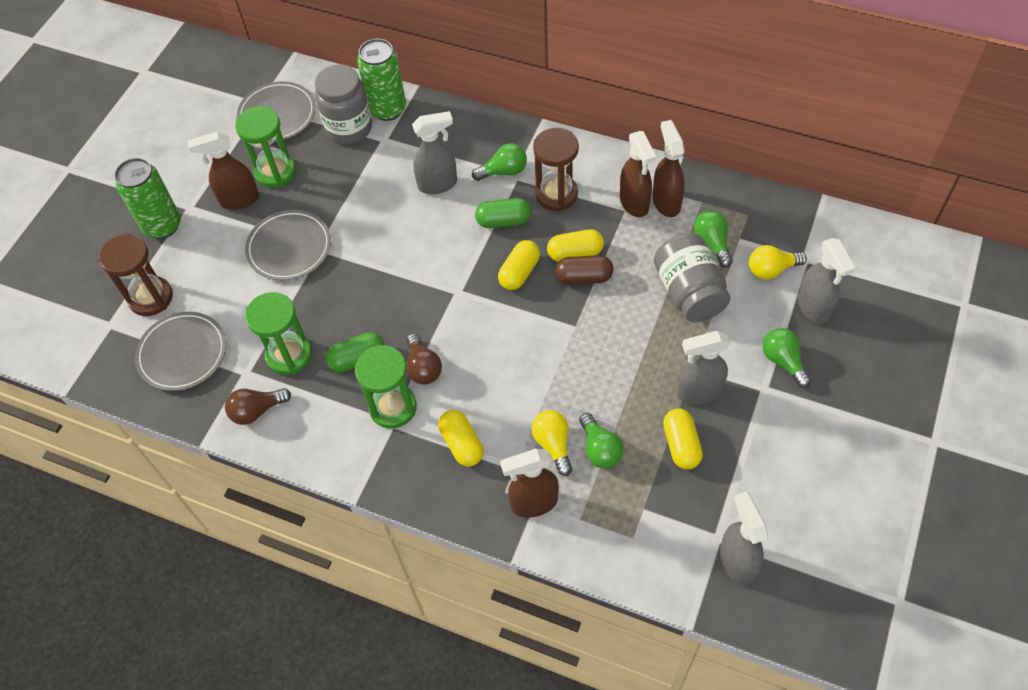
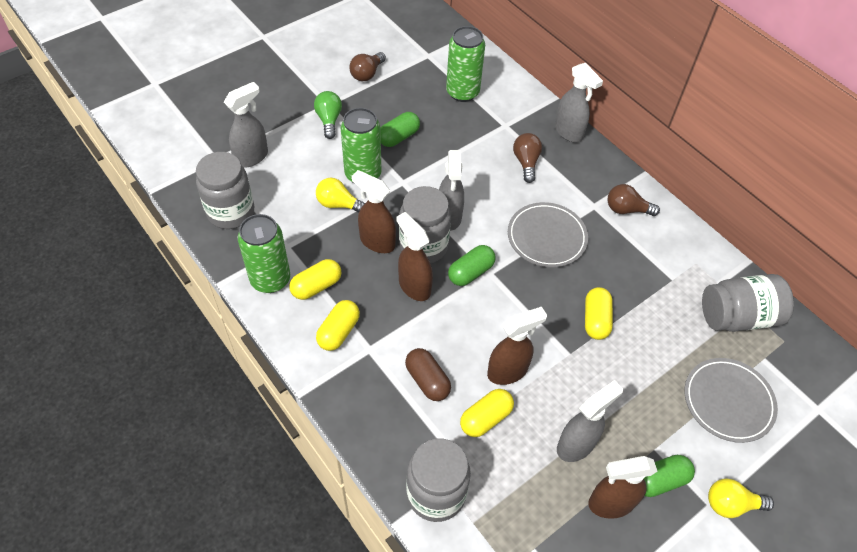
brown hourglass: [99,234,173,316] [533,128,579,211] = 2 -> none = 0
brown light bulb: [225,388,291,425] [406,333,442,385] = 2 -> [349,52,386,81] [513,133,542,183] [607,184,660,216] = 3
green can: [114,158,181,239] [357,39,406,121] = 2 -> [238,214,290,293] [341,108,381,184] [446,26,485,102] = 3
green capsule: [326,332,385,372] [475,198,531,228] = 2 -> [380,112,420,147] [448,245,495,286] [644,455,695,497] = 3
green hourglass: [235,106,296,188] [245,292,312,375] [355,345,417,429] = 3 -> none = 0
green light bulb: [472,143,527,181] [579,413,624,468] [694,210,733,268] [763,328,811,388] = 4 -> [314,91,342,139] = 1
grey jar: [315,65,372,144] [654,233,730,322] = 2 -> [196,152,254,229] [399,186,451,263] [406,438,471,522] [702,274,794,332] = 4
grey plate: [135,312,226,391] [237,81,316,141] [245,210,331,281] = 3 -> [508,202,588,267] [684,358,778,443] = 2

